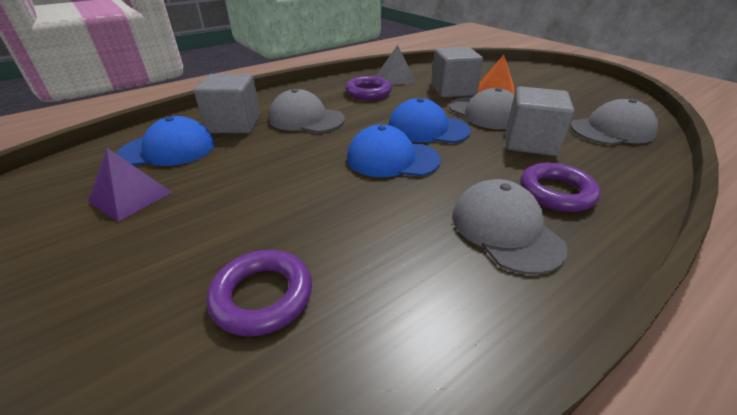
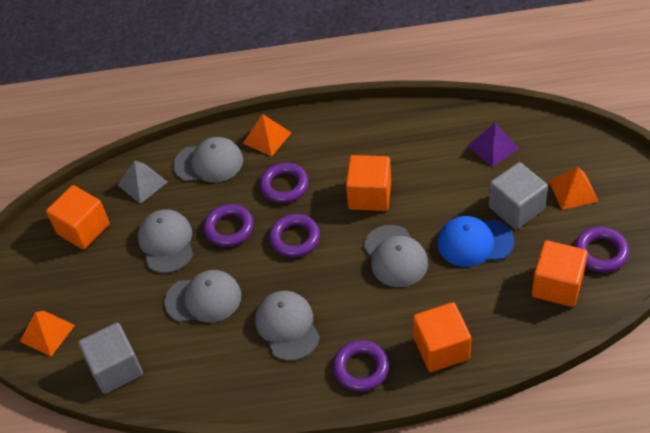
blue cap: [116,116,215,166] [347,125,441,177] [389,98,471,143] = 3 -> [438,216,514,267] = 1
grey cap: [269,89,345,133] [449,88,514,129] [452,179,568,275] [570,99,658,145] = 4 -> [138,209,193,273] [164,270,242,322] [173,137,243,182] [255,291,320,361] [364,225,428,287] = 5
grey cube: [194,74,260,133] [431,47,483,97] [506,86,574,156] = 3 -> [78,322,143,394] [489,162,548,230] = 2
orange cube: none = 0 -> [46,185,110,250] [346,155,391,211] [413,302,471,372] [532,240,588,307] = 4
orange pyramid: [478,55,514,94] = 1 -> [20,311,75,356] [243,114,292,156] [549,167,599,210] = 3
purple ring: [207,250,312,336] [345,76,392,100] [520,163,600,212] = 3 -> [204,204,254,247] [260,162,309,203] [269,214,320,258] [333,340,389,392] [575,227,629,273] = 5

